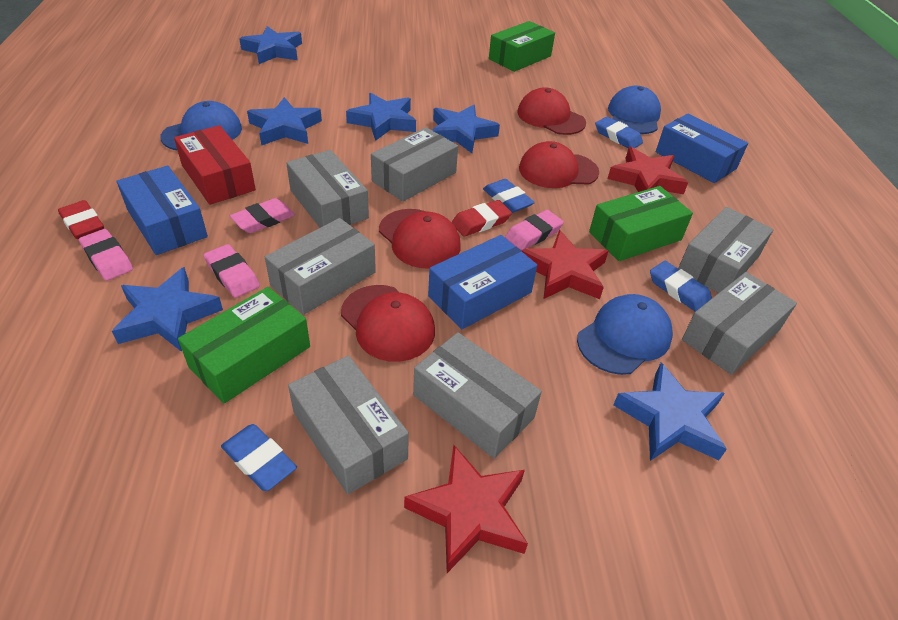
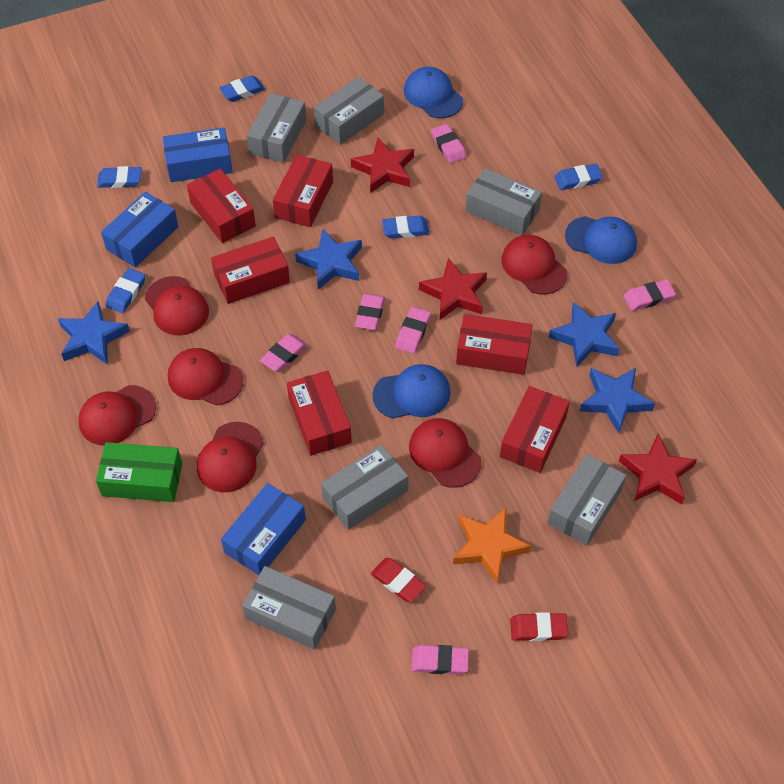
blue eraser: [221,424,297,491] [483,179,535,213] [595,117,643,148] [650,261,712,312] = 4 -> [97,166,142,188] [106,268,146,313] [219,75,265,102] [382,216,430,239] [554,164,603,190] = 5
blue star: [112,267,223,352] [239,26,302,64] [247,97,322,146] [346,93,416,141] [432,105,500,153] [613,363,727,461] = 6 -> [58,301,130,365] [295,229,362,289] [549,302,620,367] [580,368,655,433] = 4
green box: [178,287,310,403] [489,21,555,72] [589,186,693,261] = 3 -> [96,442,182,502] = 1
grey box: [265,218,376,315] [286,150,369,228] [288,355,409,494] [371,127,458,202] [413,332,542,459] [678,207,774,293] [682,272,797,375] = 7 -> [242,566,336,650] [247,93,306,163] [314,77,384,145] [321,445,408,530] [466,168,542,235] [548,454,626,545] = 6
orange star: none = 0 -> [453,508,531,584] = 1
pink eraser: [79,229,133,281] [204,244,260,298] [230,198,295,233] [505,210,564,250] = 4 -> [260,334,307,372] [355,293,385,330] [395,307,431,354] [411,645,469,675] [431,124,466,163] [624,279,676,311] = 6
red box: [174,125,256,205] = 1 -> [187,169,256,243] [211,237,290,304] [273,155,333,227] [287,370,352,456] [456,314,533,375] [500,386,570,473] = 6
red cap: [341,285,435,362] [379,209,461,269] [518,87,586,135] [519,141,599,188] = 4 -> [78,385,156,446] [145,276,209,336] [168,348,243,406] [197,422,264,493] [409,418,481,488] [501,235,568,295] = 6

